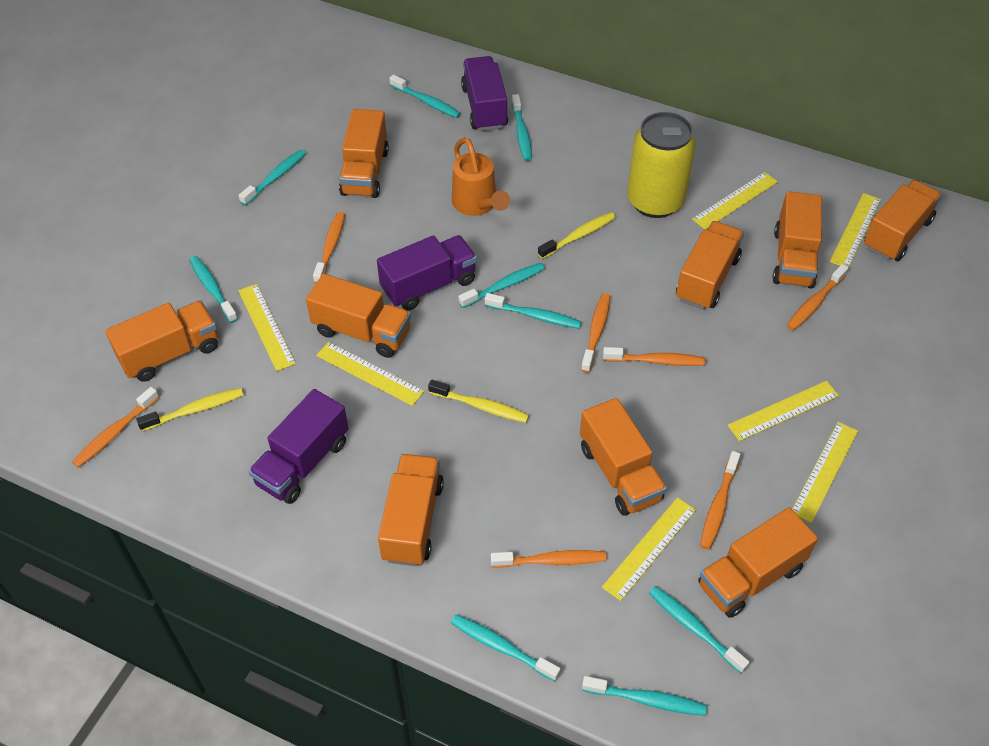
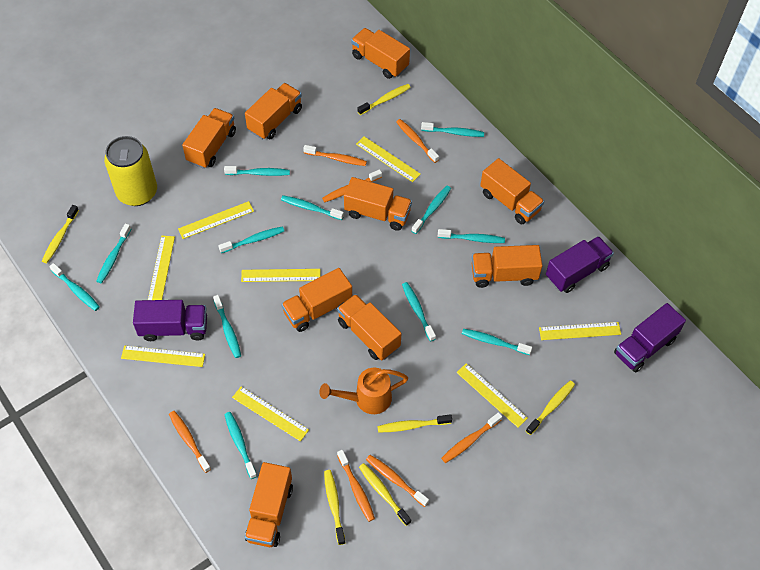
turquoise toothbrush: [189,256,238,323] [238,149,306,206] [389,74,461,118] [451,614,560,681] [458,263,545,308] [485,293,581,329] [512,94,532,161] [582,676,707,716] [649,586,750,673] = 9 -> [49,263,100,311] [96,223,131,283] [213,295,241,358] [218,226,284,253] [224,166,290,176] [224,412,257,479] [281,195,344,220] [402,282,436,342] [412,186,451,234] [421,122,484,137] [438,229,505,243] [462,329,532,355] = 12
yellow ruler: [238,284,296,371] [316,342,424,406] [602,497,696,601] [692,172,778,229] [728,381,839,441] [792,422,858,523] [830,193,881,267] = 7 -> [121,346,205,367] [148,236,175,300] [178,201,254,239] [232,387,309,442] [241,269,320,282] [356,136,421,182] [456,363,528,428] [539,322,621,340] = 8
yellow toothbrush: [136,388,243,431] [428,380,529,423] [538,212,616,259] = 3 -> [42,205,79,263] [324,470,345,545] [358,84,411,115] [359,463,411,526] [377,414,452,432] [526,381,575,435] = 6

